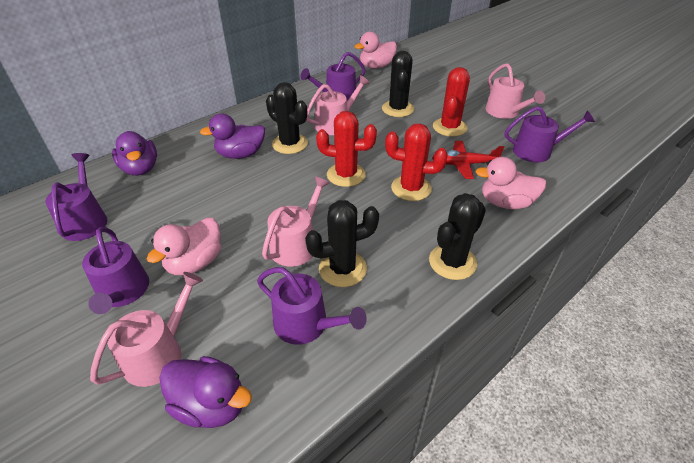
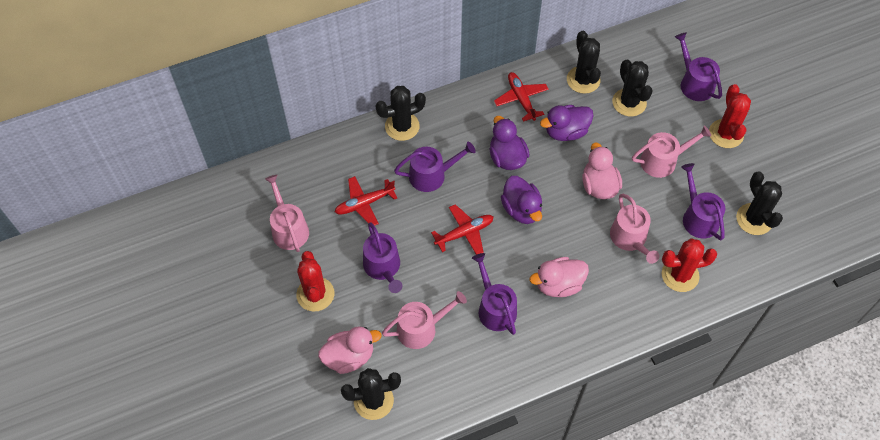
black cactus: [266,82,308,154] [305,200,379,287] [382,51,415,117] [429,193,486,280] = 4 -> [341,368,401,420] [375,86,426,141] [567,31,601,94] [612,60,653,116] [736,172,783,235] = 5
red plane: [432,141,504,179] = 1 -> [335,176,397,226] [431,204,493,255] [494,72,549,122] = 3

